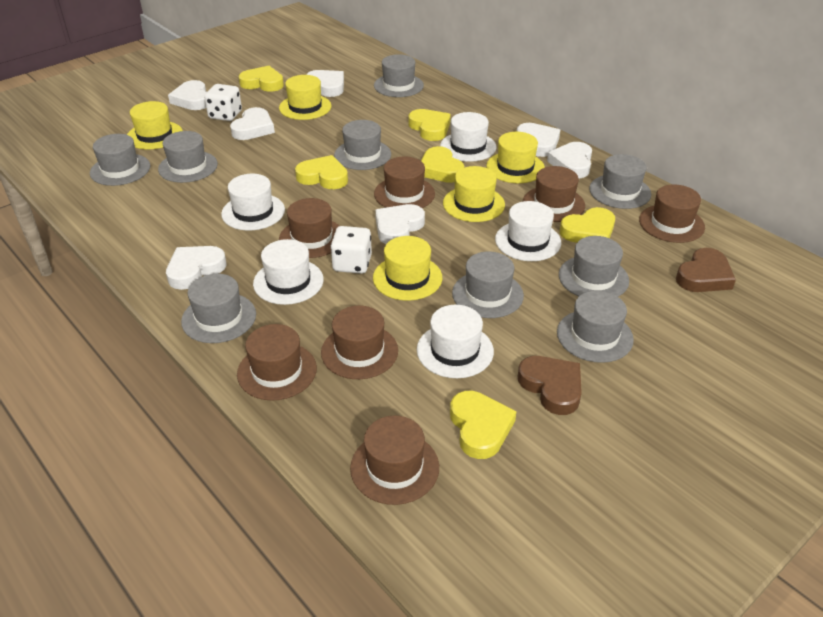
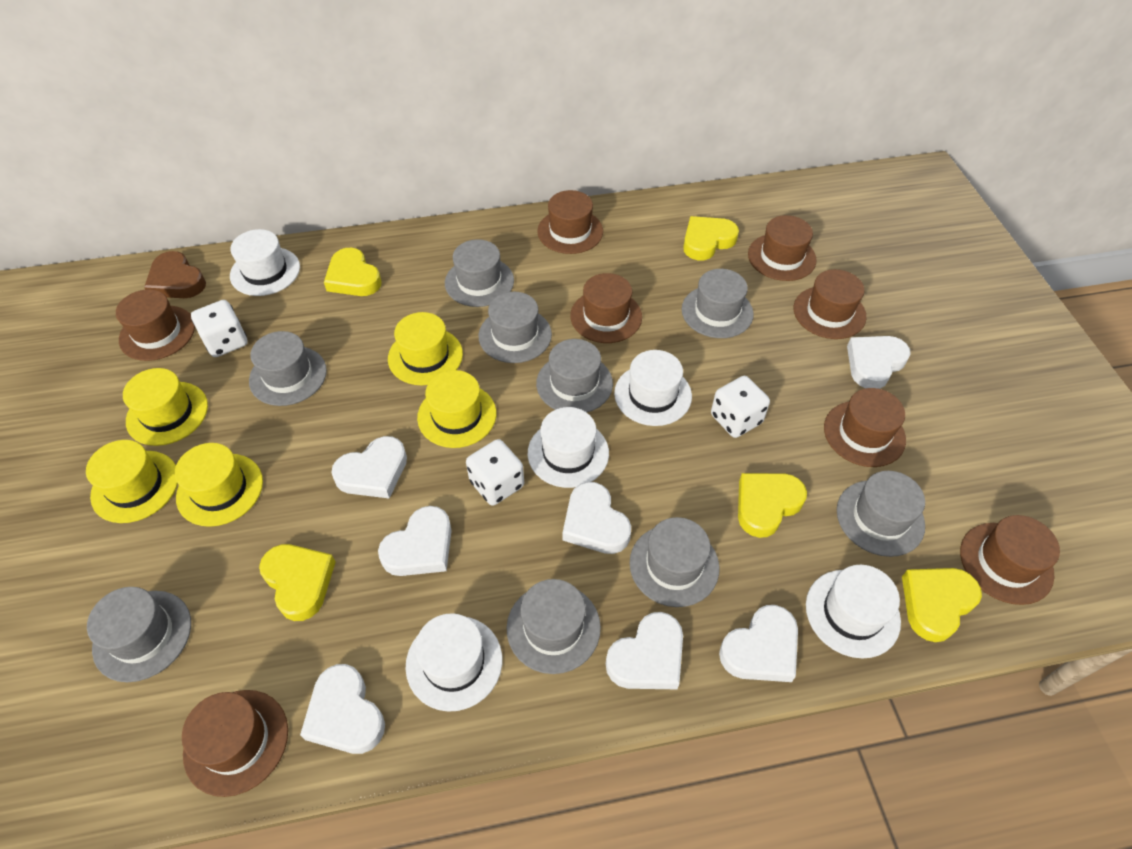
brown hat: [237,324,317,401] [279,198,339,258] [321,305,398,379] [350,415,439,505] [374,157,435,208] [523,166,585,222] [639,184,705,243] = 7 -> [116,289,195,361] [182,690,288,797] [537,190,603,254] [570,273,642,343] [748,215,817,281] [794,269,867,339] [824,388,906,467] [960,515,1060,605] = 8
brown heart: [518,356,582,415] [676,248,736,292] = 2 -> [144,251,206,298] = 1
white dice: [204,84,242,121] [330,226,372,274] = 2 -> [191,300,248,357] [466,439,524,506] [711,376,770,438] = 3
yellow heart: [238,66,284,92] [295,155,348,189] [408,109,451,141] [421,146,464,183] [450,391,517,459] [560,207,615,243] = 6 -> [259,544,336,621] [324,248,382,296] [683,216,739,260] [738,473,807,538] [902,568,982,642] = 5

